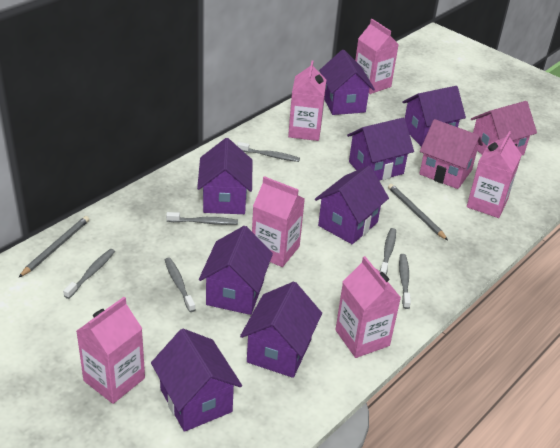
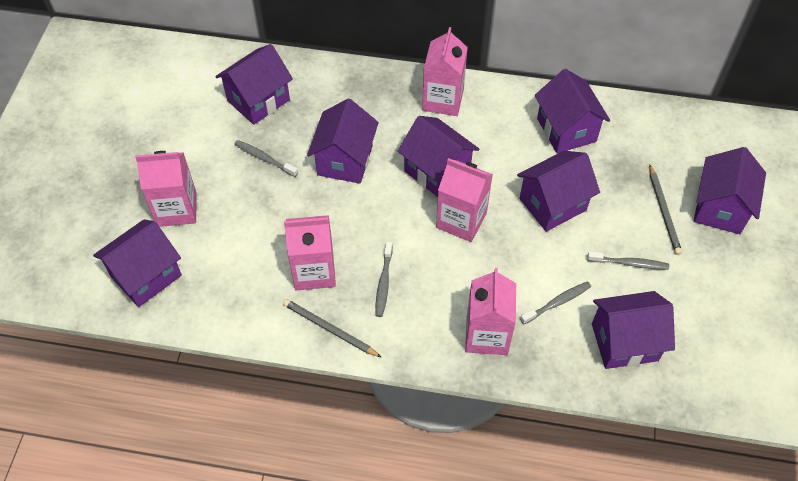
grey toothbrush: [63,249,115,299] [165,258,196,312] [166,212,238,225] [237,142,300,162] [380,228,396,275] [399,254,411,309] = 6 -> [234,140,298,177] [375,241,393,317] [520,281,591,324] [587,251,669,270] = 4
pink carton: [76,297,145,404] [252,176,305,267] [288,60,326,141] [335,256,401,358] [355,19,399,94] [467,131,522,218] = 6 -> [135,151,197,227] [284,215,336,291] [422,27,468,116] [436,158,493,242] [465,268,516,355] = 5
pink house: [419,119,483,189] [471,101,537,155] = 2 -> none = 0

